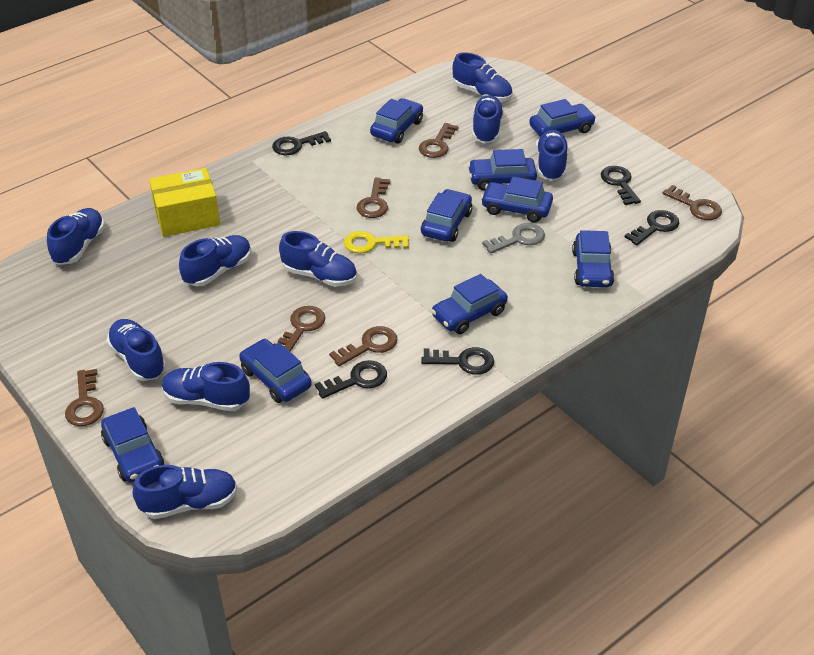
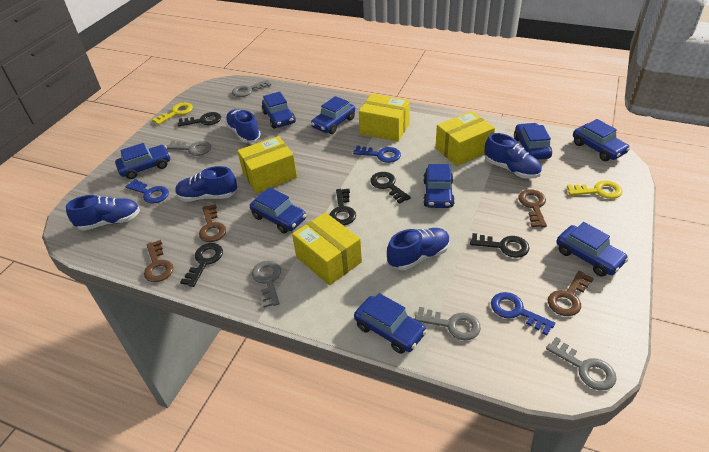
blue key: none = 0 -> [125,179,169,203] [353,146,401,163] [491,292,555,335] = 3
blue shoe: [47,208,105,265] [106,319,166,381] [133,465,238,519] [162,362,250,411] [179,235,251,287] [279,231,357,287] [453,52,512,102] [472,95,504,143] [536,130,568,181] = 9 -> [66,195,140,231] [175,166,237,202] [225,109,261,143] [387,228,450,270] [484,133,542,179] = 5
brown key: [65,369,104,426] [274,306,325,352] [329,326,398,366] [356,178,390,218] [419,123,459,158] [663,185,722,220] = 6 -> [144,240,173,282] [199,204,226,242] [518,189,547,227] [548,271,594,316] = 4
grey key: [482,223,545,254] = 1 -> [167,141,211,156] [232,80,271,97] [252,260,281,308] [415,307,481,340] [546,337,616,390] = 5
yellow box: [149,168,220,237] = 1 -> [237,136,297,193] [292,212,362,285] [359,94,410,142] [435,111,495,166] = 4
yellow key: [344,231,409,254] = 1 -> [152,103,193,125] [567,180,623,199] = 2

